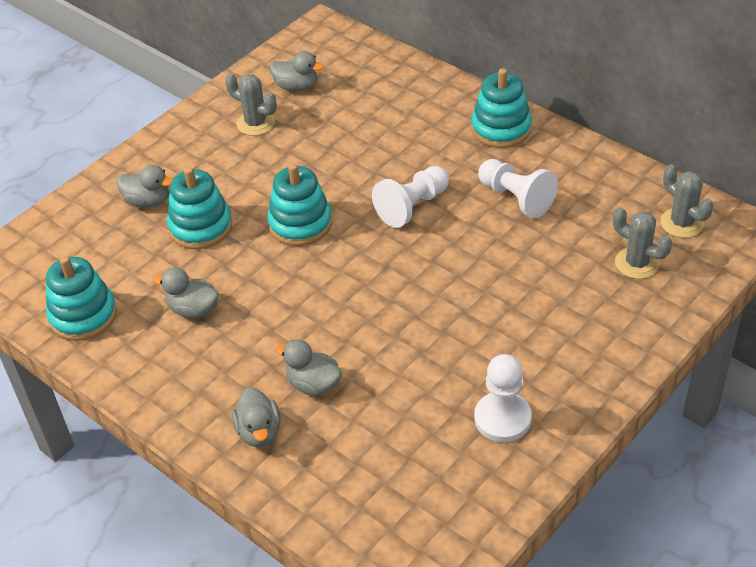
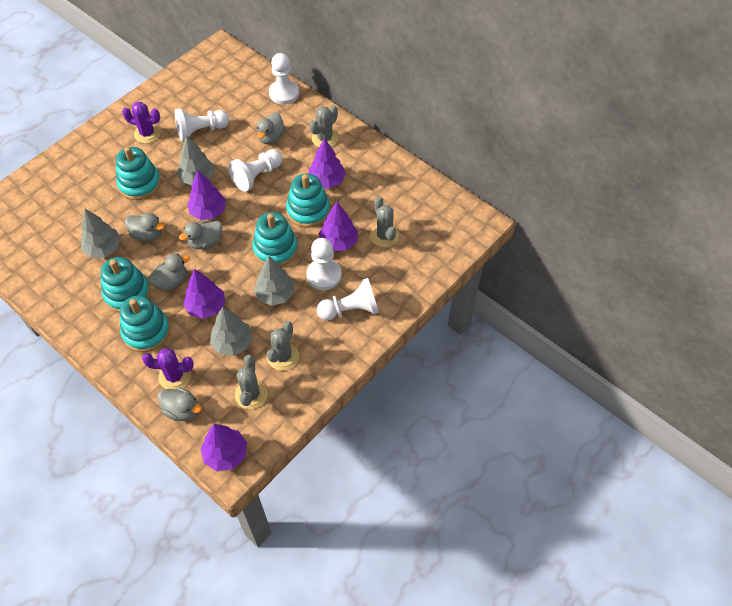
grey cactus: [225,73,277,136] [613,207,672,279] [660,164,714,238] = 3 -> [235,355,268,409] [267,321,299,371] [310,105,339,147] [370,197,399,247] = 4
grey tree: none = 0 -> [81,209,121,258] [177,135,214,185] [210,307,253,356] [253,256,295,306] = 4
purple cactus: none = 0 -> [122,102,161,144] [142,348,194,389] = 2
purple tree: none = 0 -> [183,269,225,319] [187,170,226,220] [201,424,247,471] [309,138,346,189] [319,202,358,251] = 5
turquoise stacking toy: [46,256,117,341] [167,167,232,249] [267,163,332,246] [471,68,532,148] = 4 -> [100,257,150,312] [116,147,161,200] [120,295,170,352] [252,212,298,266] [286,174,330,228] = 5
white pawn: [372,166,449,228] [474,354,532,442] [478,159,558,218] = 3 -> [175,109,229,141] [228,149,282,192] [269,53,299,104] [306,238,342,290] [317,278,379,320] = 5

